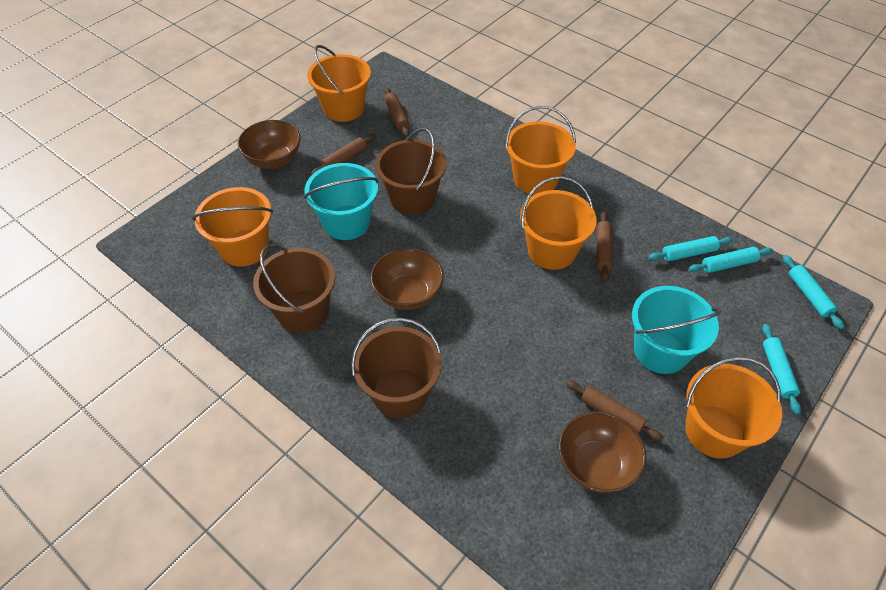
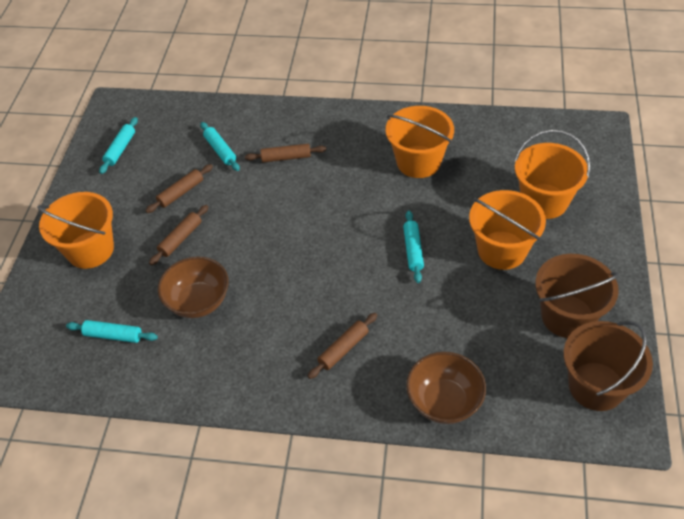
brown bowl: [238,120,301,169] [371,248,444,310] [559,411,646,493] = 3 -> [158,257,229,318] [406,352,486,424] = 2
brown bucket: [253,244,335,333] [351,318,442,418] [375,128,447,215] = 3 -> [535,254,619,338] [563,321,653,411] = 2
orange bucket: [192,187,273,267] [307,45,371,122] [505,106,576,195] [520,176,597,270] [685,357,782,459] = 5 -> [37,192,114,269] [386,106,454,178] [469,190,546,270] [514,130,590,219] = 4
turquoise bucket: [304,163,378,240] [632,286,721,374] = 2 -> none = 0

